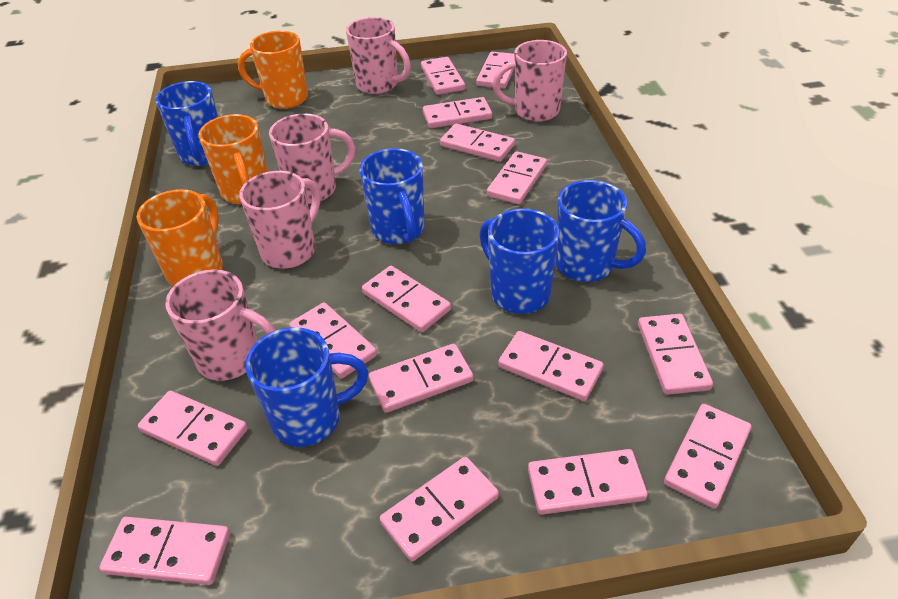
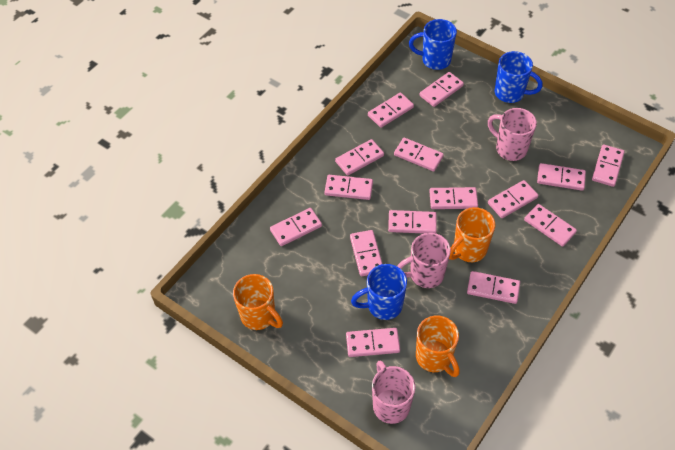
blue mug: [155,81,218,166] [245,327,368,447] [359,148,424,244] [479,208,559,314] [556,180,646,282] = 5 -> [351,264,407,320] [409,19,457,70] [495,51,542,103] = 3
pink mug: [165,269,276,381] [239,171,320,269] [269,113,355,204] [346,17,411,94] [493,40,567,122] = 5 -> [372,361,415,424] [397,233,451,288] [488,108,537,161] = 3

